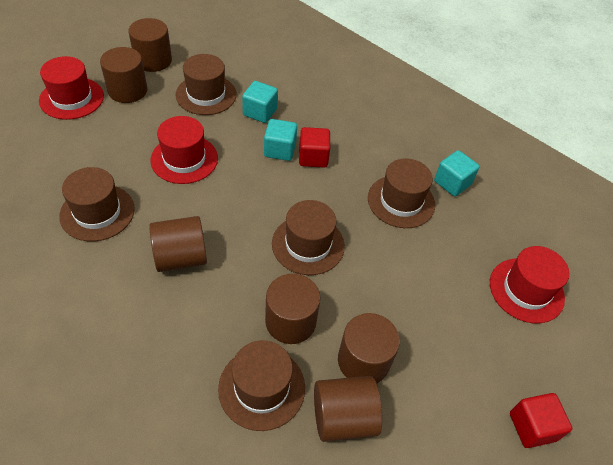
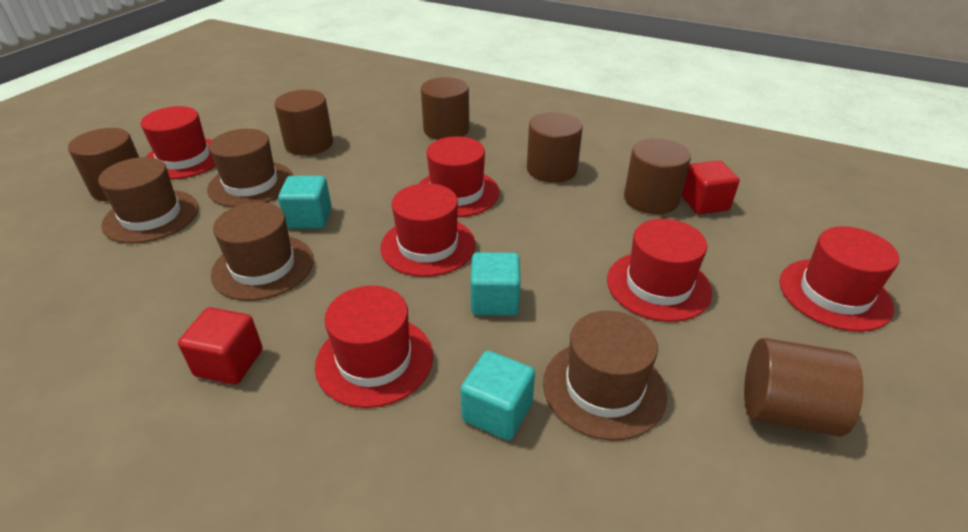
brown hat: [59,167,135,241] [175,54,236,115] [218,340,305,431] [272,200,345,275] [368,158,435,228] = 5 -> [98,157,198,244] [207,129,293,207] [211,202,313,301] [543,311,667,441] = 4
red hat: [39,56,104,120] [150,116,218,184] [490,246,569,323] = 3 -> [141,106,216,180] [315,286,433,408] [380,183,475,277] [419,136,499,217] [607,219,712,322] [780,226,899,332] = 6

